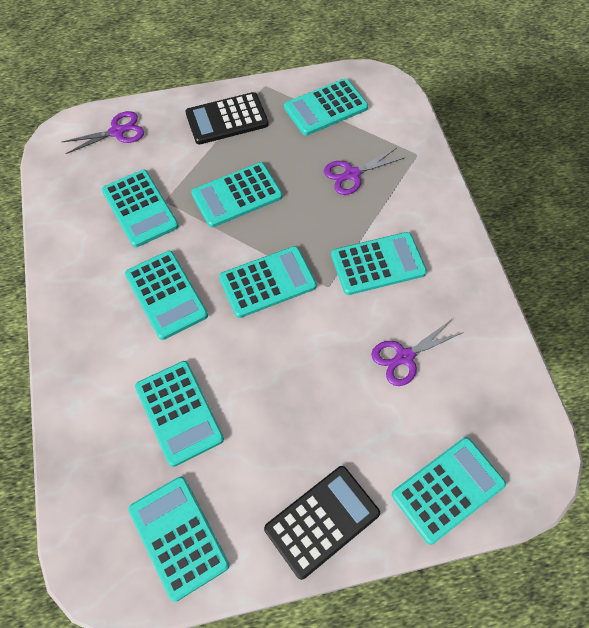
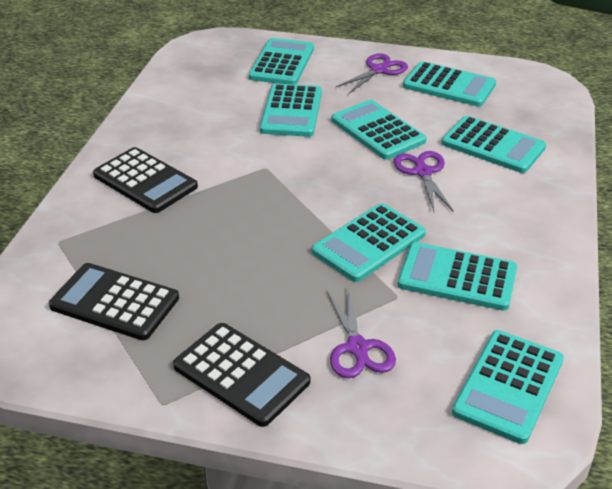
black calculator: [185,92,269,144] [264,466,380,580] = 2 -> [49,263,179,340] [93,147,198,213] [173,323,310,427] = 3
turquoise calculator: [102,170,179,247] [125,251,208,340] [128,476,229,602] [135,361,224,467] [191,162,282,228] [219,246,317,318] [284,78,368,136] [331,232,427,295] [392,437,506,544] = 9 -> [249,38,314,85] [260,83,322,137] [312,203,426,282] [332,100,426,160] [398,242,517,311] [403,61,496,107] [441,116,546,173] [452,330,564,444] = 8

